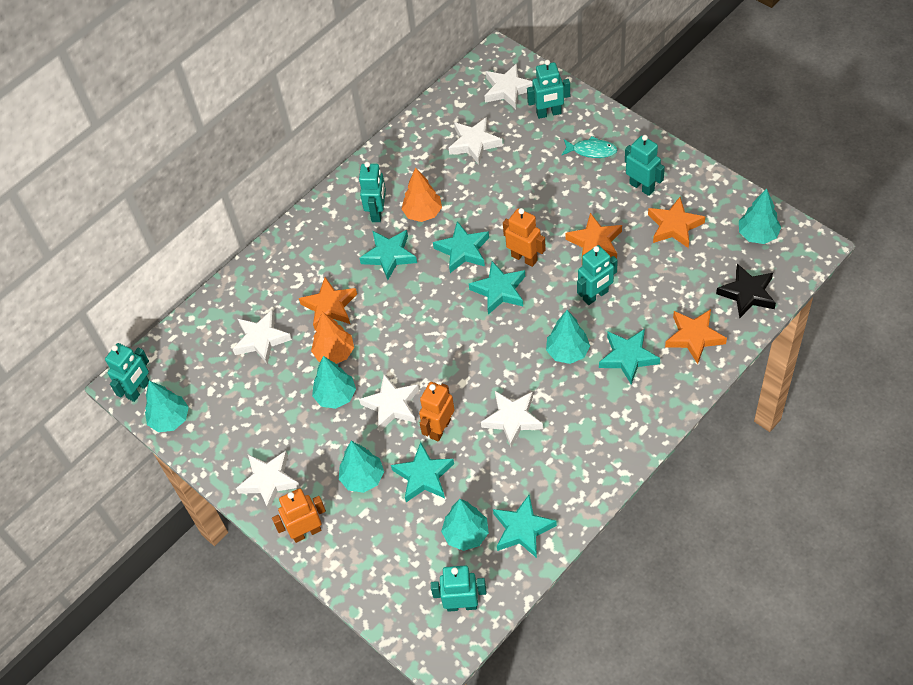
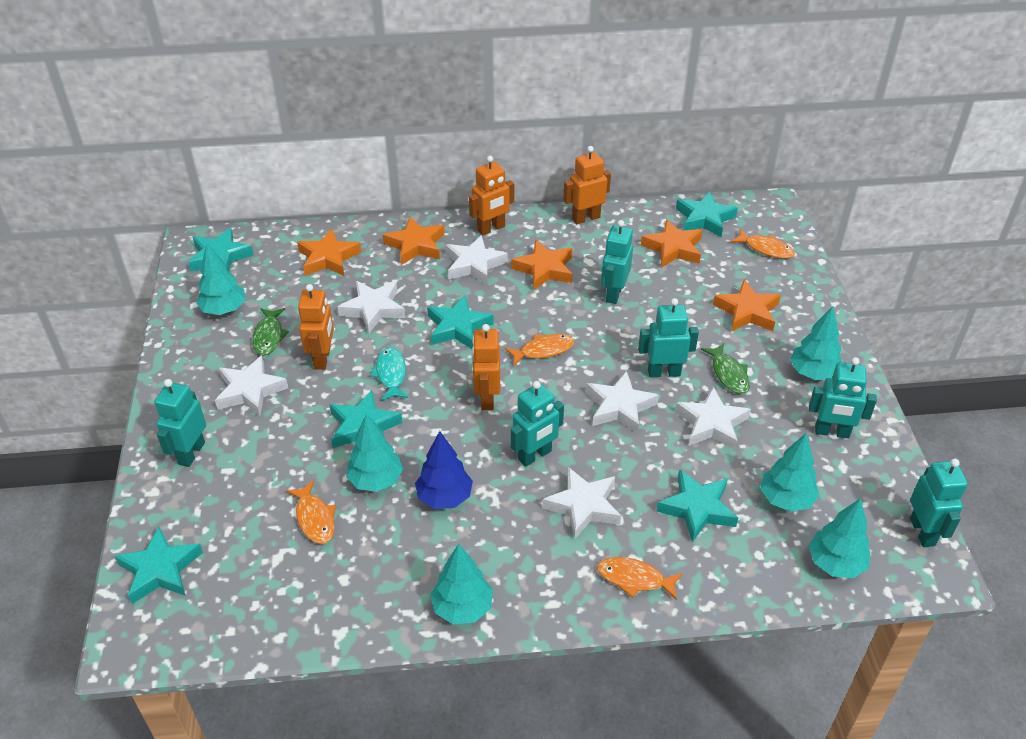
black star: [716,264,776,318] = 1 -> none = 0
blue tree: none = 0 -> [415,431,473,509] = 1
green fish: none = 0 -> [252,308,289,355] [701,343,750,394] = 2
orange fish: none = 0 -> [286,480,336,544] [505,334,574,366] [597,557,682,600] [731,229,795,259] = 4
orange robot: [272,488,326,543] [419,382,455,442] [503,208,546,267] = 3 -> [298,284,334,370] [469,156,514,236] [472,324,500,410] [563,146,611,224] = 4
orange star: [299,277,357,330] [565,213,622,259] [648,197,705,248] [665,309,727,364] = 4 -> [297,228,361,276] [383,217,445,265] [511,240,572,290] [641,219,702,268] [713,280,781,332] = 5
orange tree: [311,312,354,364] [402,167,442,222] = 2 -> none = 0

